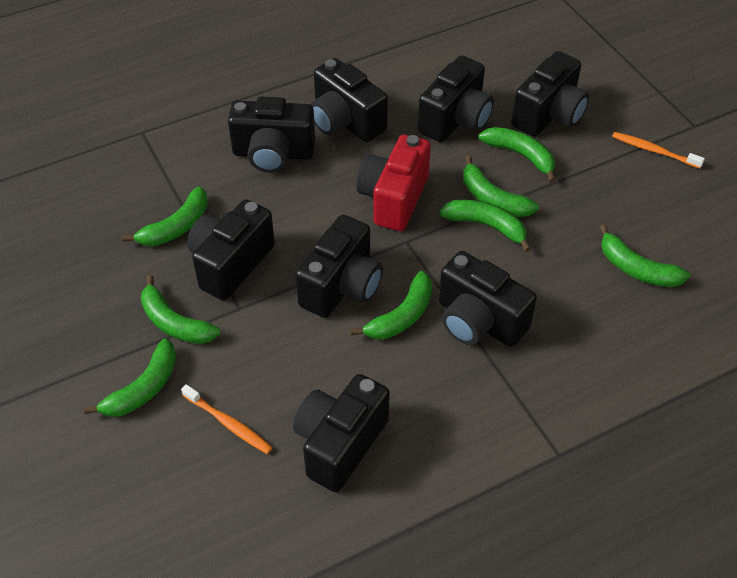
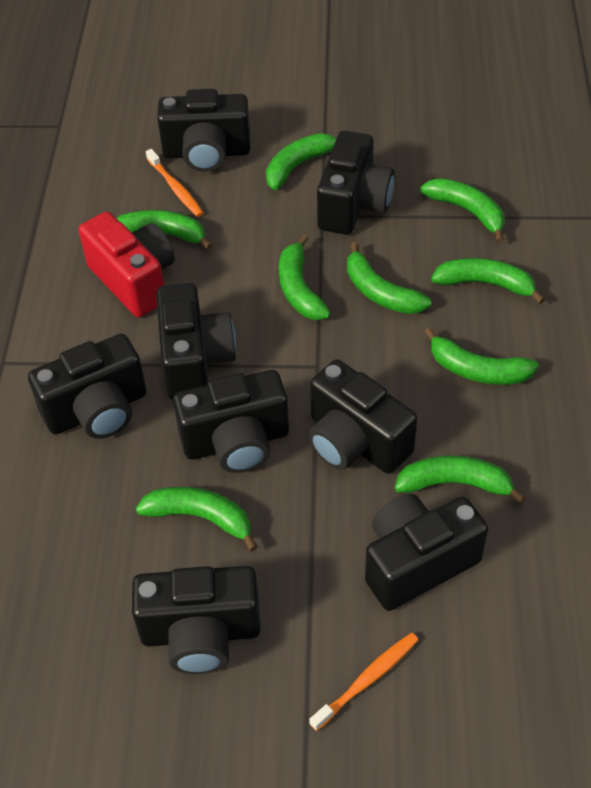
green banana: [84,338,176,417] [122,187,208,246] [141,275,220,344] [351,271,433,339] [439,200,531,252] [463,156,539,217] [478,127,556,183] [600,224,690,287] = 8 -> [117,210,213,250] [136,487,258,551] [266,133,336,190] [279,234,331,320] [347,242,431,314] [394,455,526,504] [420,178,505,243] [424,327,539,385] [431,258,545,304] = 9

